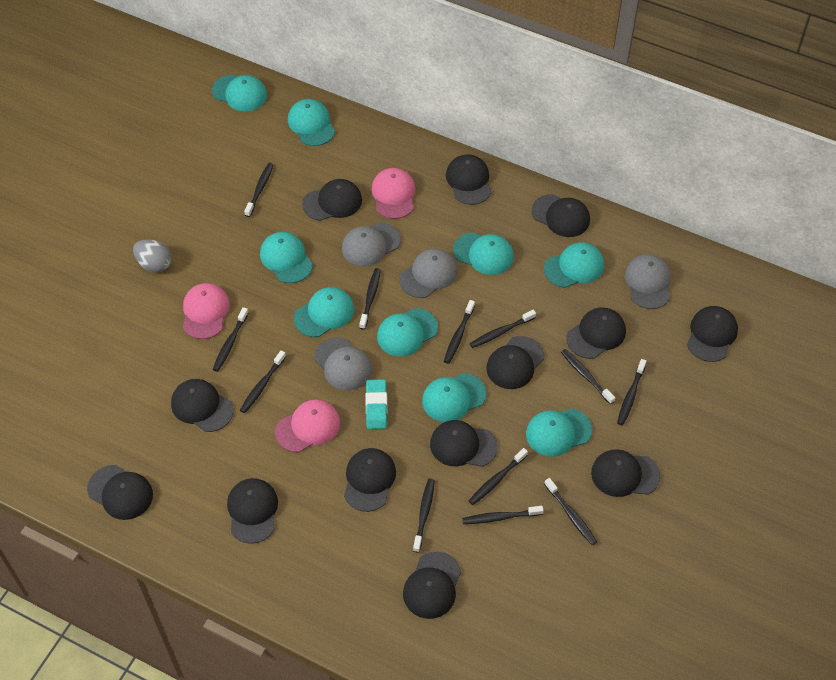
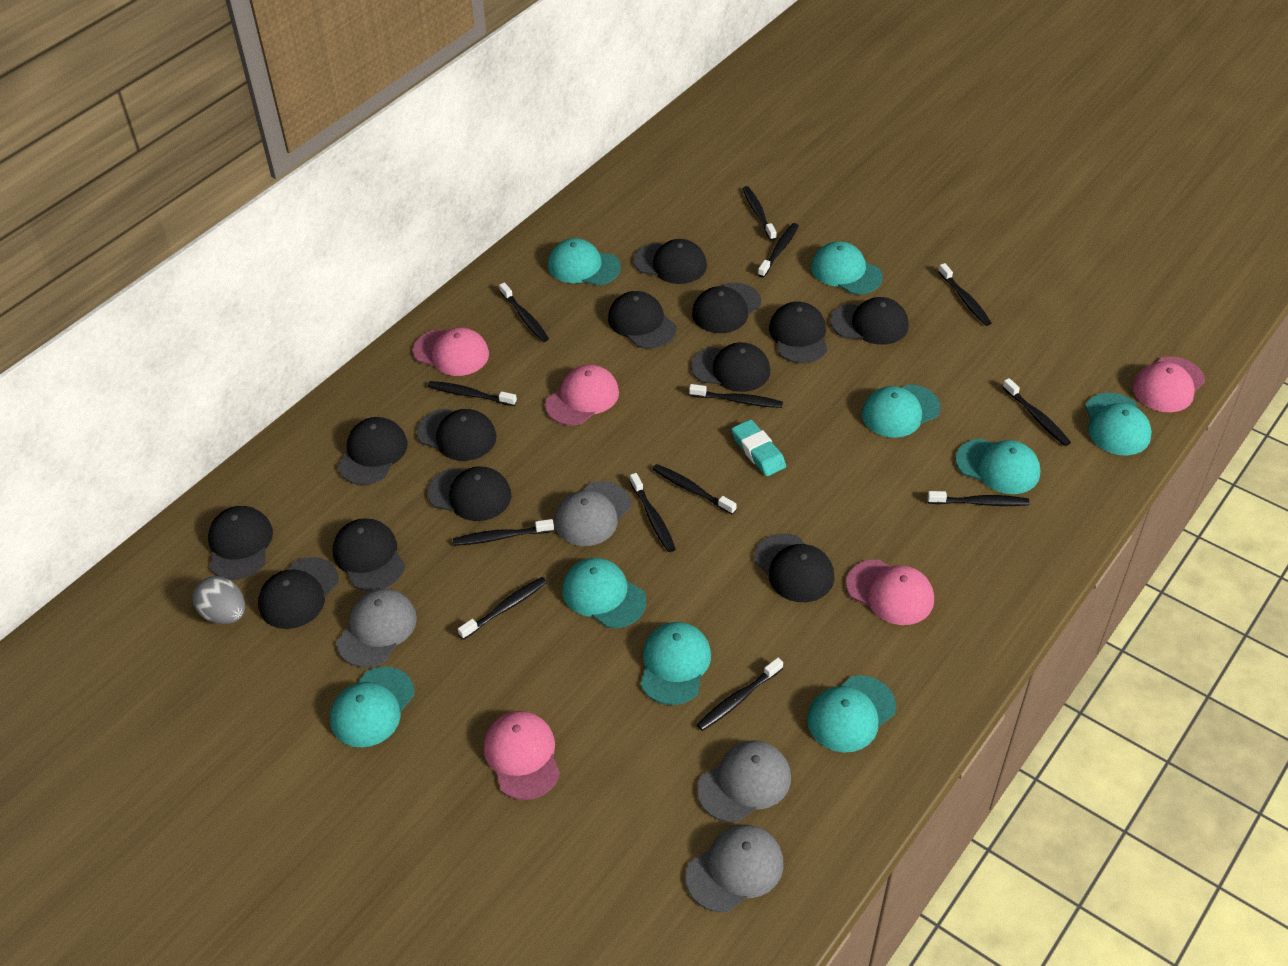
black toothbrush: [213,307,249,372] [240,350,286,413] [244,163,274,217] [359,268,381,329] [413,479,435,553] [444,300,475,364] [462,506,544,524] [469,448,528,505] [470,310,536,348] [544,478,597,545] [561,349,615,404] [617,359,646,426] = 12 -> [428,381,517,406] [453,519,554,546] [458,577,547,640] [499,283,549,342] [630,473,676,552] [652,464,737,515] [689,384,783,408] [697,658,783,731] [743,186,777,241] [758,223,799,278] [928,491,1029,506] [938,263,991,326] [1002,378,1071,446] = 13
pink cap: [183,283,230,339] [275,399,340,453] [372,168,415,219] = 3 -> [413,327,489,376] [484,711,560,800] [545,364,619,426] [846,559,934,625] [1132,356,1205,412] = 5

